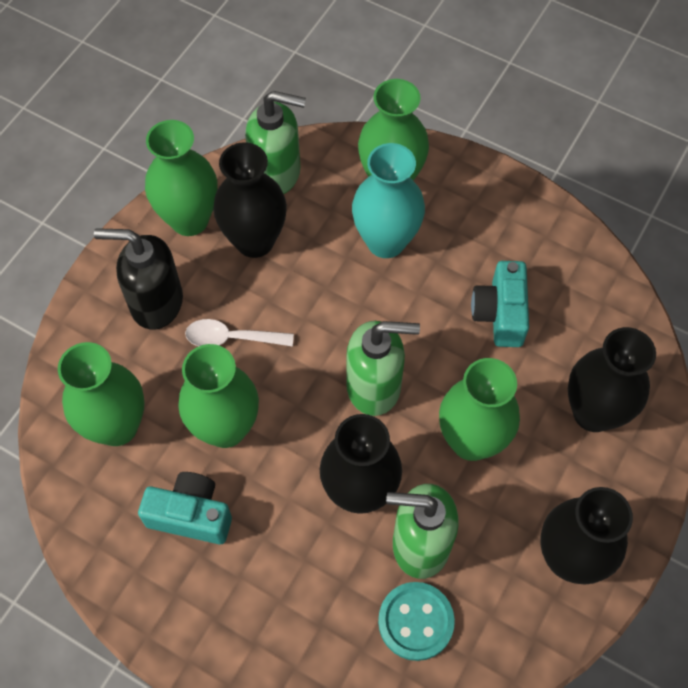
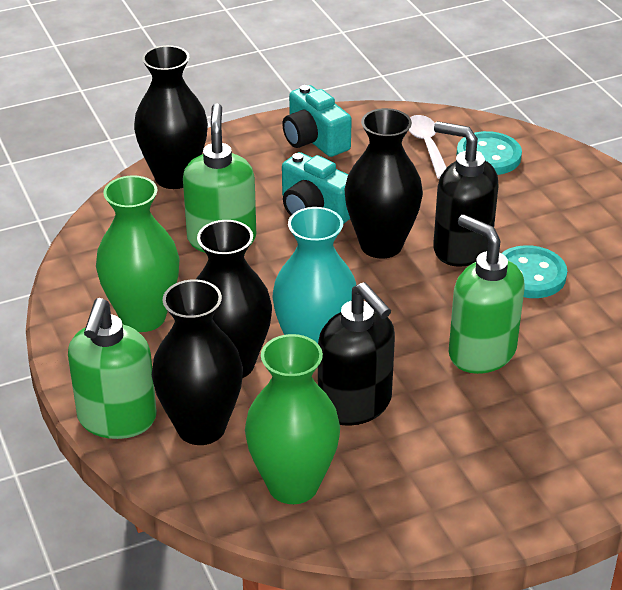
black soap dispenser: [94,228,183,330] = 1 -> [318,282,395,426] [433,121,498,267] = 2
green vase: [58,342,144,446] [145,120,218,236] [178,344,259,448] [358,79,429,181] [439,358,520,461] = 5 -> [96,175,179,332] [245,334,340,504] = 2
turquoise button: [378,582,455,661] = 1 -> [457,131,522,175] [502,245,567,298] = 2

